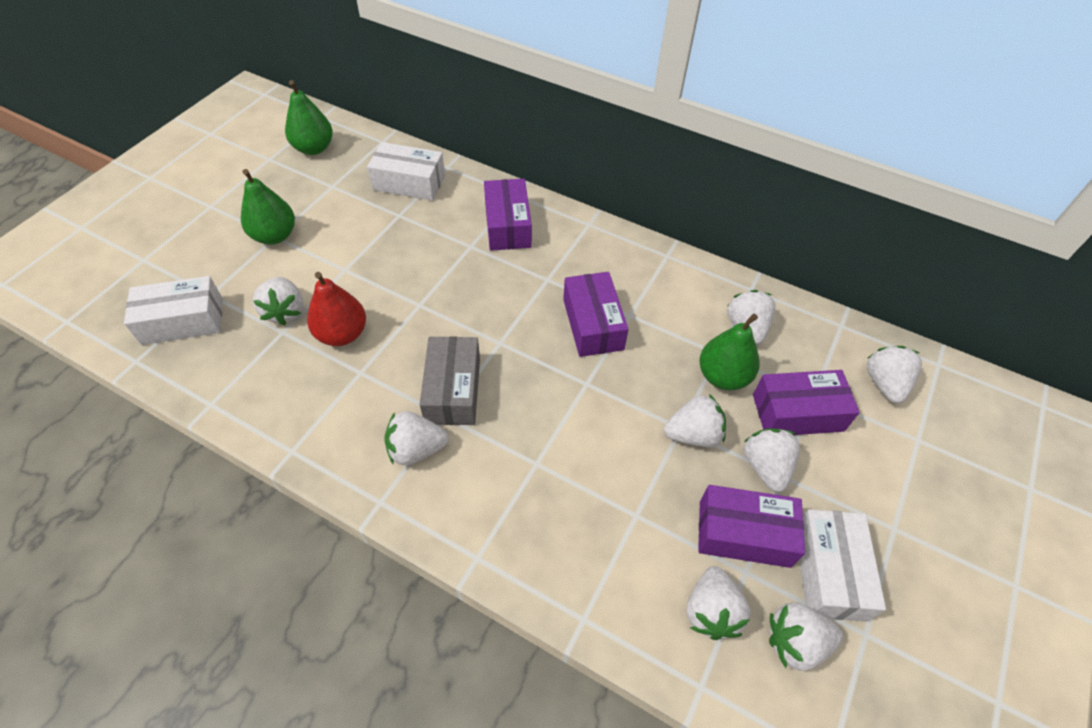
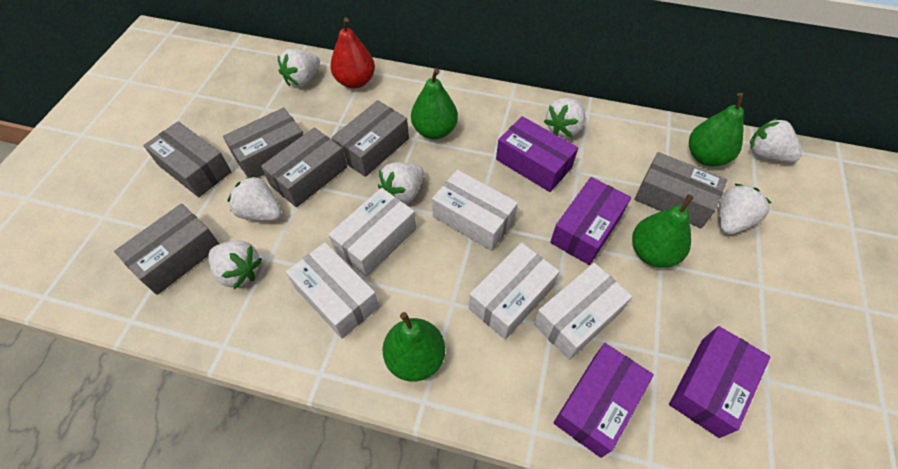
green pear: [241,169,295,245] [285,80,333,155] [699,313,760,390] = 3 -> [383,312,445,382] [411,68,458,139] [632,194,694,268] [689,93,744,166] = 4
grey box: [420,336,480,425] = 1 -> [114,203,219,295] [143,121,232,197] [223,107,304,178] [261,127,347,207] [331,100,409,177] [634,152,727,228] = 6
white box: [124,276,223,345] [367,142,445,201] [799,509,886,622] = 3 -> [286,242,379,339] [328,188,416,277] [432,170,518,251] [469,243,560,339] [534,263,632,360] = 5
white strawberry: [253,277,303,325] [384,411,449,465] [664,394,726,447] [687,566,751,640] [727,290,776,345] [744,428,800,492] [769,602,843,671] [867,346,922,404] = 8 -> [208,240,262,289] [228,175,282,221] [278,49,320,87] [378,162,424,204] [544,98,585,138] [719,184,771,234] [750,118,802,162] = 7

